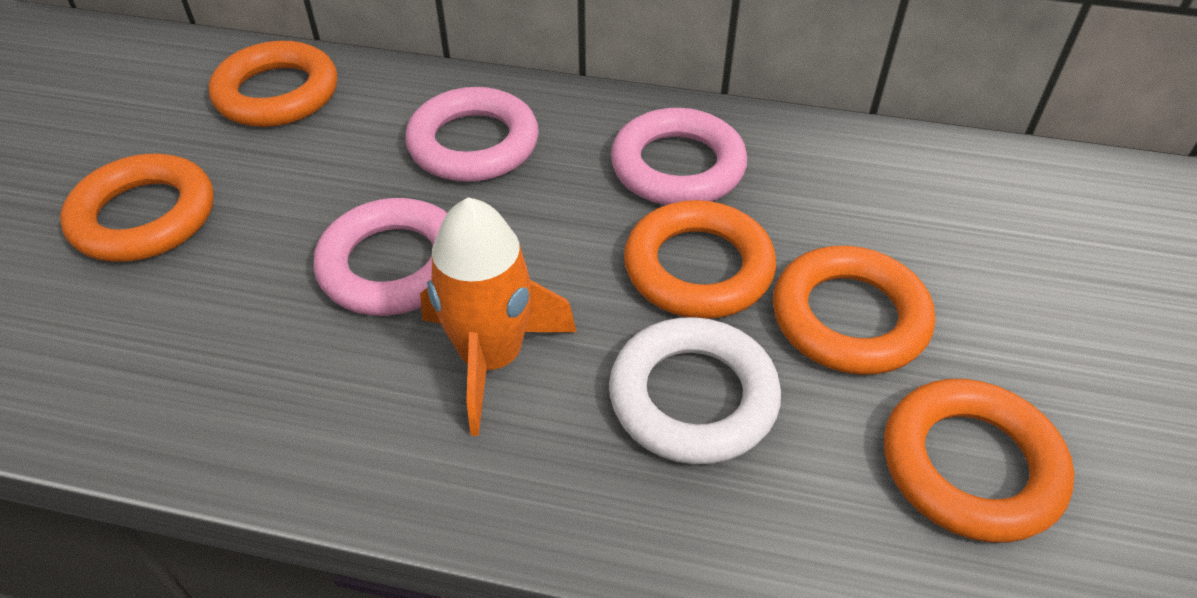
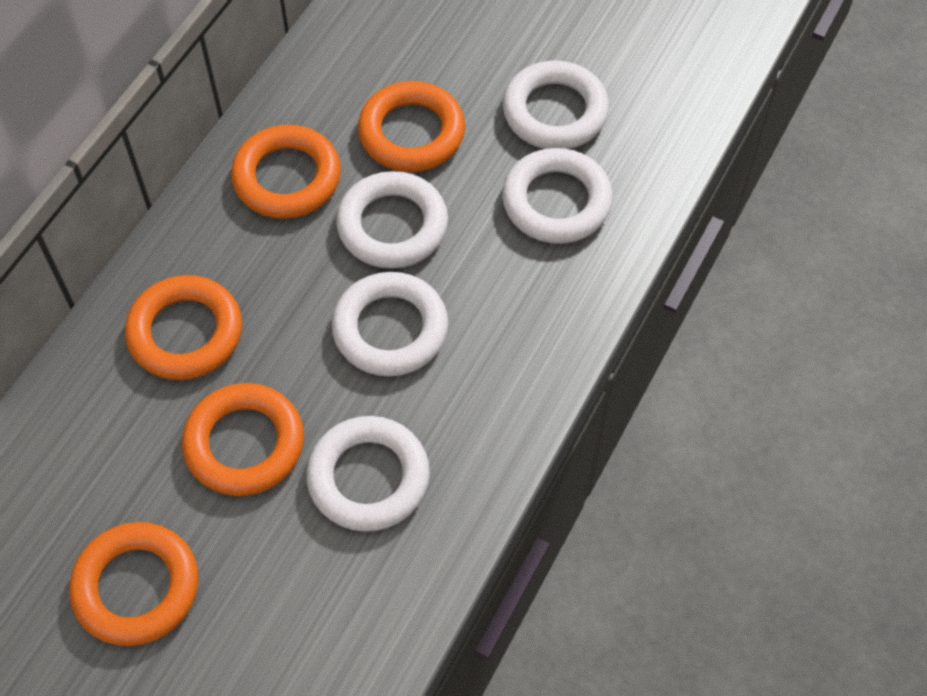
orange rocket: [420,197,576,436] = 1 -> none = 0
pink ring: [313,198,447,316] [405,87,539,182] [611,108,747,205] = 3 -> none = 0
white ring: [609,317,781,465] = 1 -> [306,416,430,532] [332,272,448,377] [336,171,448,269] [502,148,613,244] [503,60,609,149] = 5

